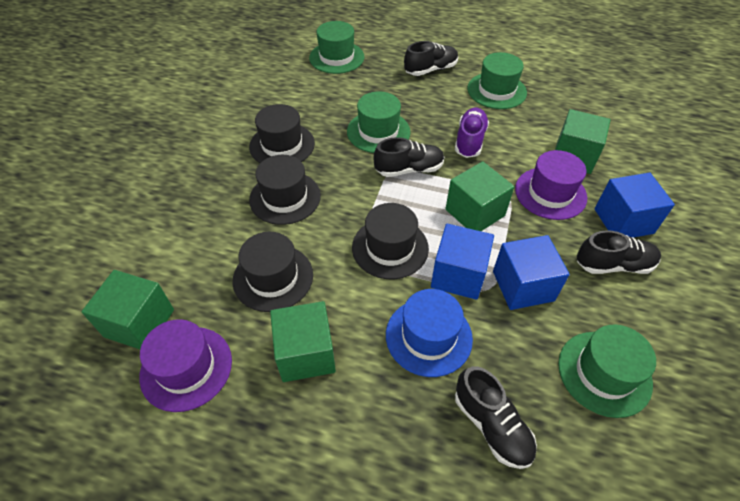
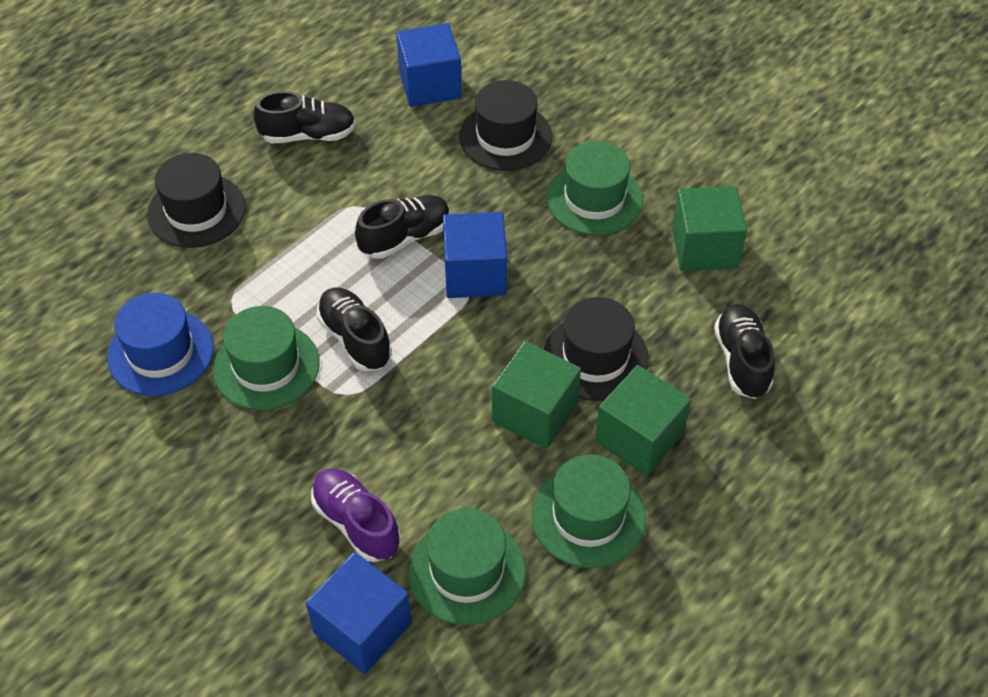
black hat: [232,232,313,312] [249,104,315,163] [249,155,321,225] [352,203,429,279] = 4 -> [147,153,246,248] [459,80,552,171] [544,297,649,401] = 3
green cube: [81,270,174,349] [270,301,336,382] [446,161,514,231] [555,109,611,174] = 4 -> [492,341,581,449] [595,365,691,476] [672,186,747,271] = 3
purple hat: [139,319,232,412] [515,150,587,220] = 2 -> none = 0

